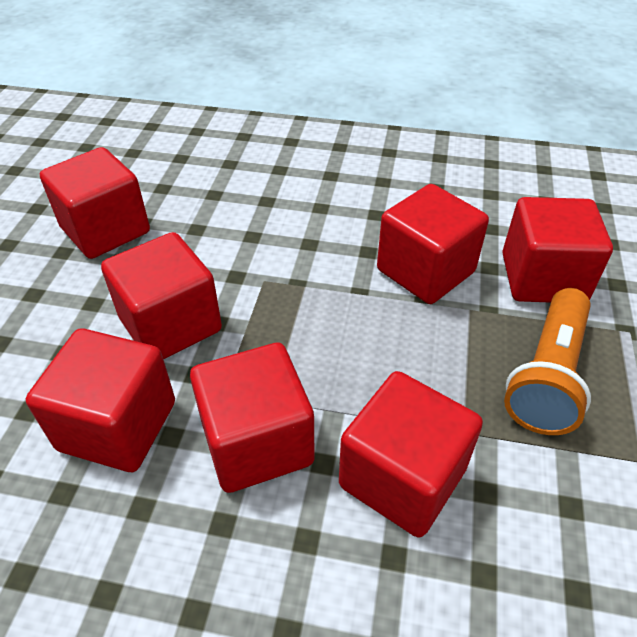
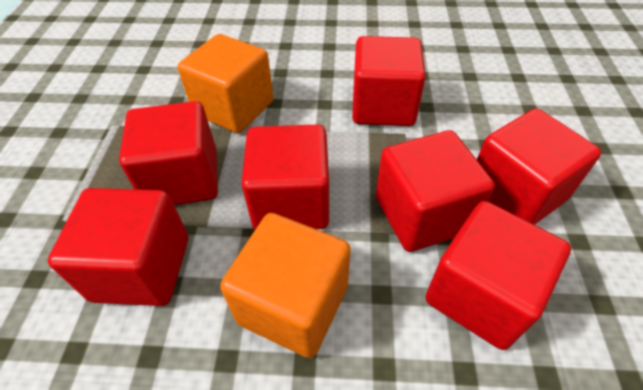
orange cube: none = 0 -> [178,34,274,133] [220,213,351,358] = 2
orange flashlight: [504,288,591,435] = 1 -> none = 0

